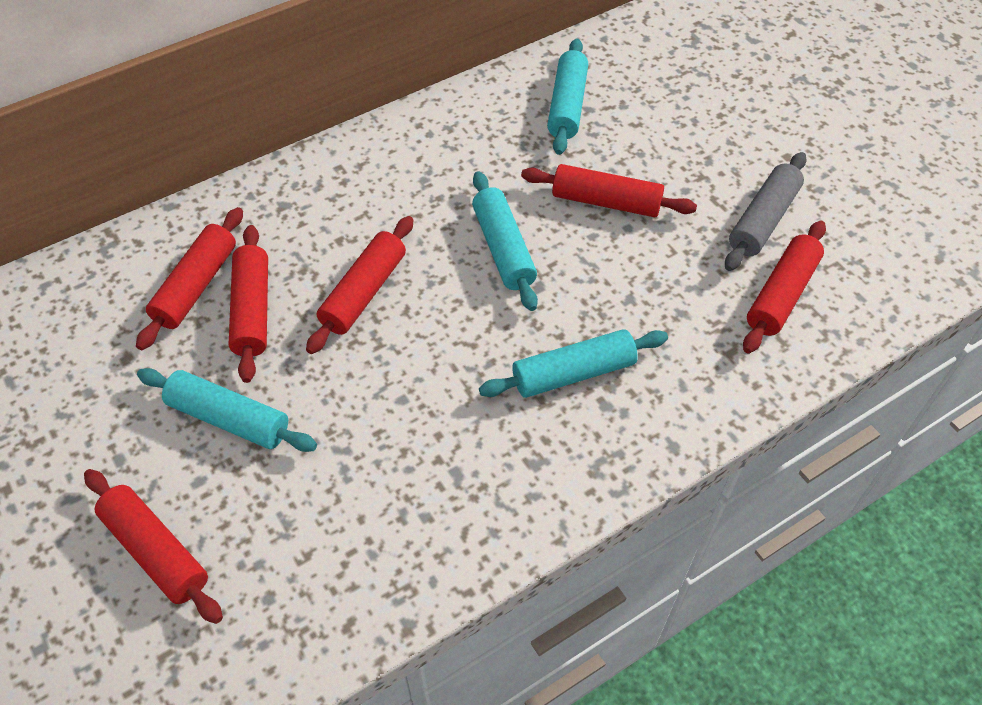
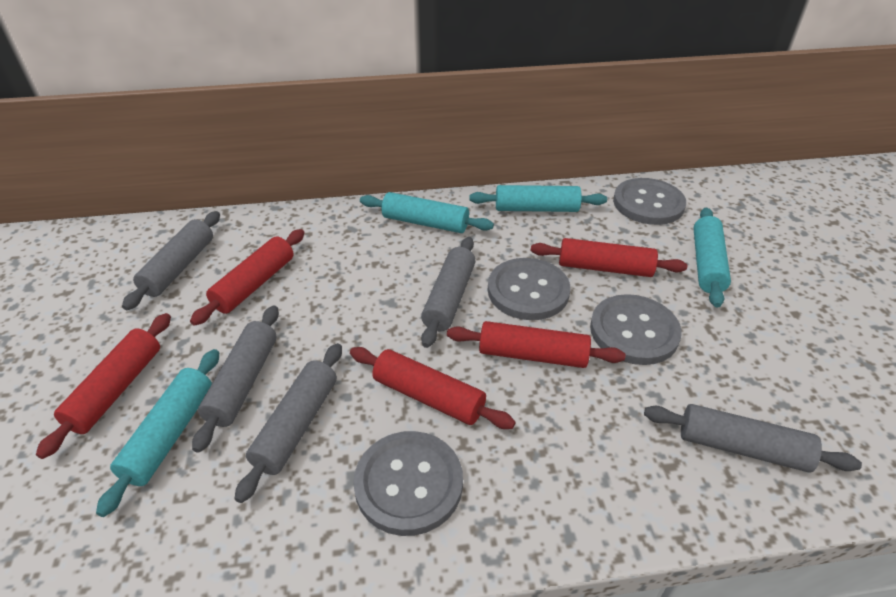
grey button: none = 0 -> [353,431,463,536] [488,258,570,320] [590,294,682,365] [613,178,686,225] = 4
grey rolling pin: [725,152,807,271] = 1 -> [122,211,220,310] [192,305,279,453] [235,343,342,503] [421,237,475,348] [644,404,862,473] = 5
red rolling pin: [84,469,223,624] [136,207,243,350] [229,225,268,383] [306,216,414,354] [521,164,697,217] [743,221,826,354] = 6 -> [36,313,171,459] [190,229,305,326] [350,347,515,429] [447,321,626,368] [531,238,687,277] = 5

